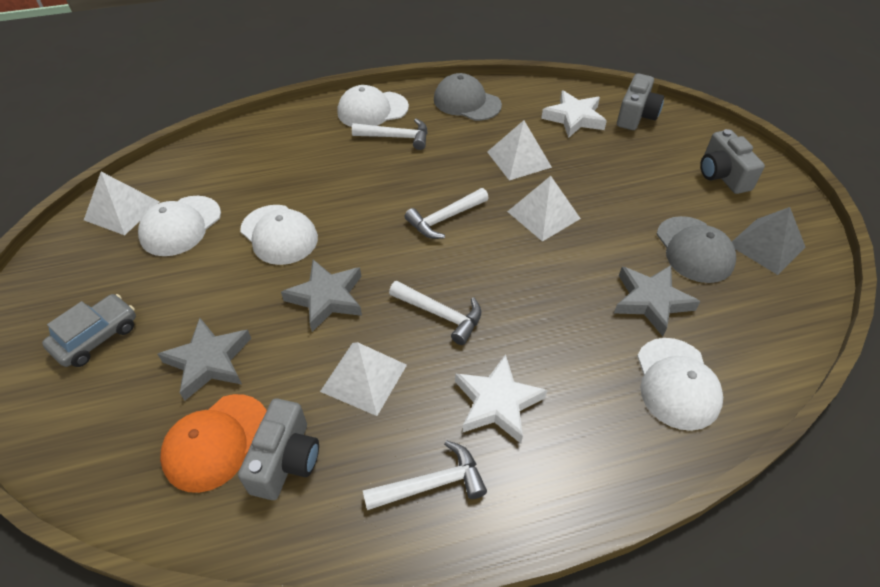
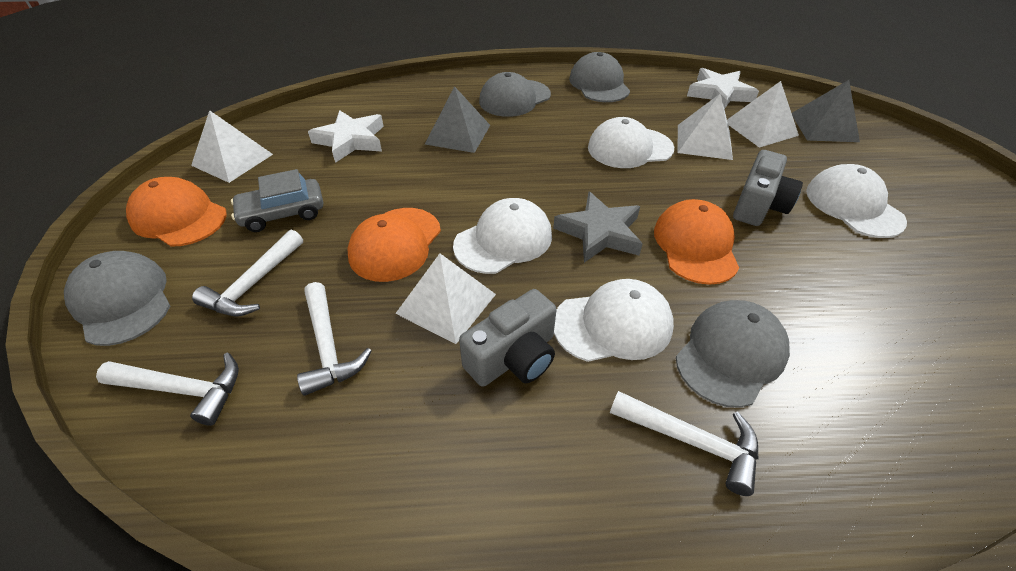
grey camera: [238,398,319,500] [617,73,664,130] [700,129,765,194] = 3 -> [459,289,557,387] [733,150,803,226] = 2
grey cap: [434,73,502,121] [656,216,736,283] = 2 -> [64,251,170,346] [479,72,551,117] [569,52,630,102] [676,300,790,408] = 4
grey pyramid: [732,207,806,275] = 1 -> [425,86,490,153] [792,80,860,142] = 2
grey star: [158,318,251,401] [281,260,362,332] [614,265,701,336] = 3 -> [553,192,643,263] = 1
orange cap: [160,394,267,493] = 1 -> [126,177,227,247] [347,208,441,282] [654,199,739,285] = 3

